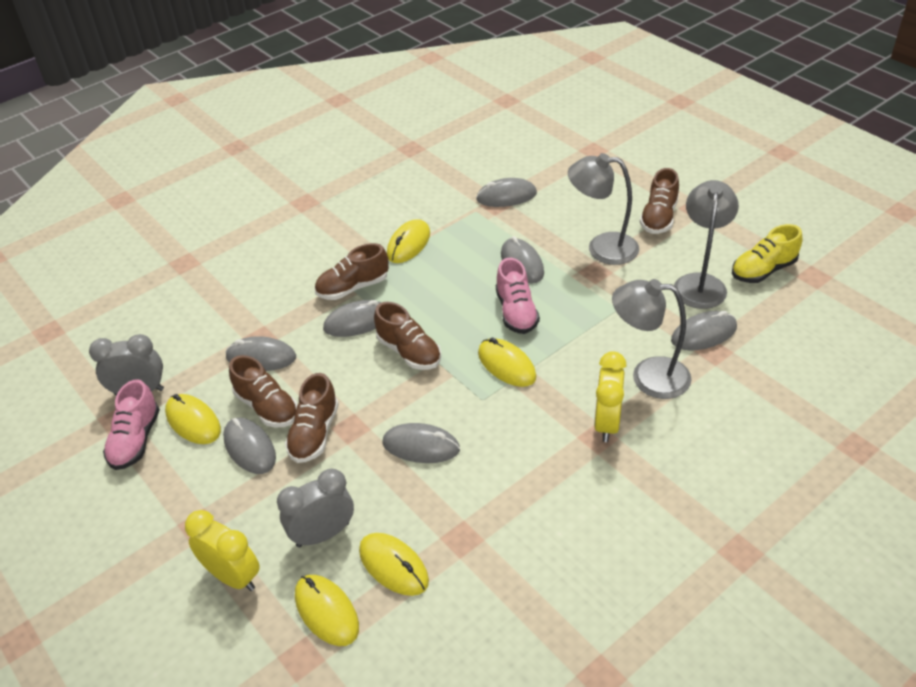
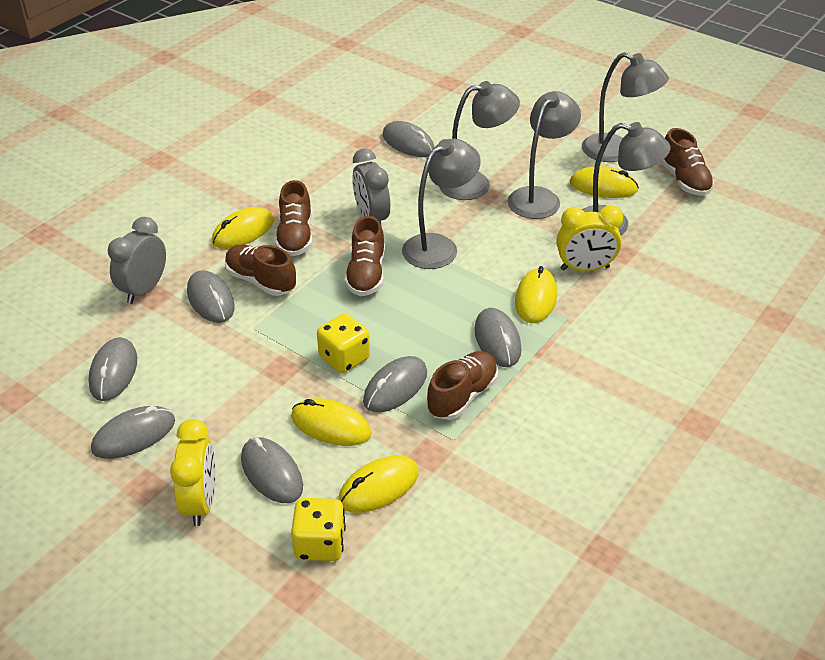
grey lamp: [568,153,639,265] [612,279,692,399] [674,180,739,309] = 3 -> [402,139,481,269] [439,81,520,200] [508,91,581,219] [582,52,669,162] [582,122,671,235] = 5
pink shoe: [103,379,160,470] [496,258,540,334] = 2 -> none = 0
yellow dice: none = 0 -> [291,498,346,561] [317,313,370,373] = 2
yellow shoe: [732,224,803,283] = 1 -> none = 0

